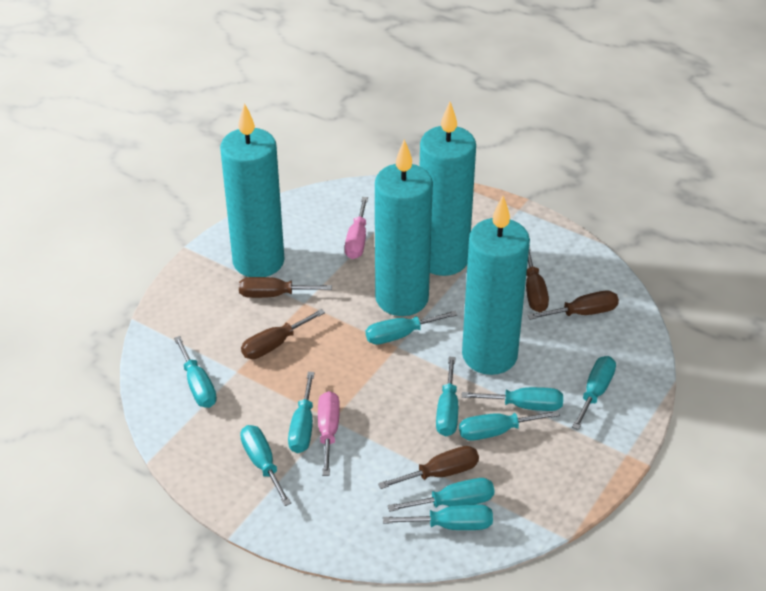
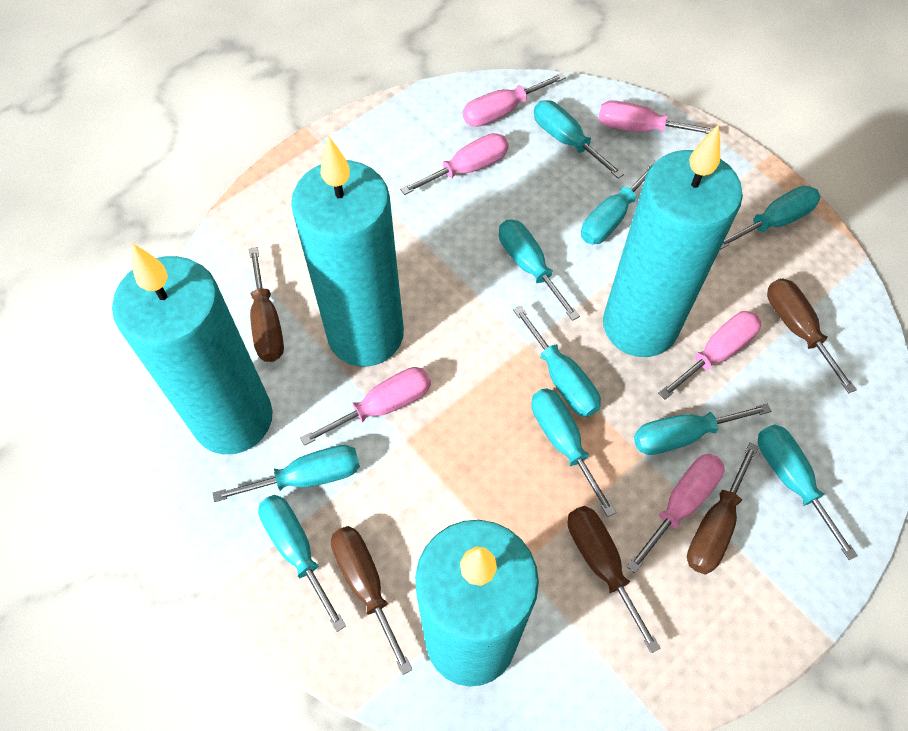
pink screwdriver: [318,391,340,476] [345,197,368,259] = 2 -> [300,367,431,446] [400,133,509,195] [463,73,566,127] [598,100,714,134] [627,453,725,573] [658,311,761,400] = 6

